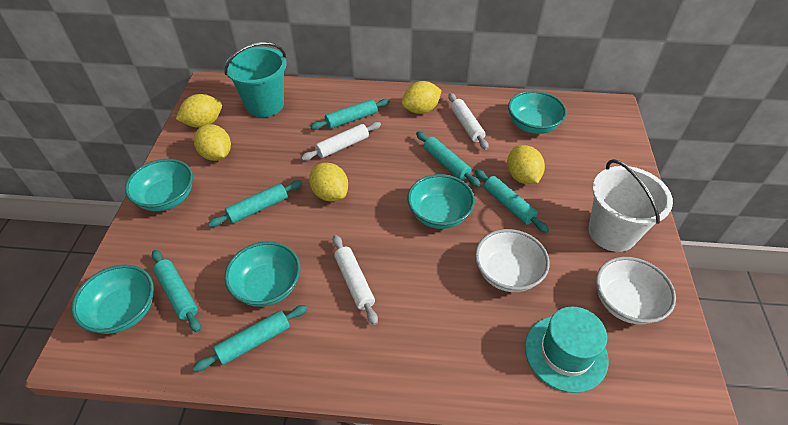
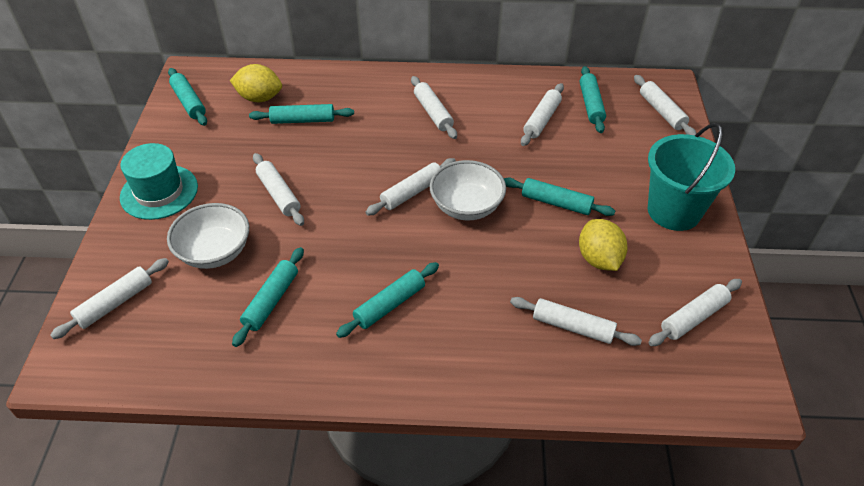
turquoise bowl: [72,265,154,334] [125,159,193,211] [224,241,301,307] [407,174,475,229] [508,91,567,134] = 5 -> none = 0
white bucket: [588,159,673,252] = 1 -> none = 0
white rolling pin: [301,122,381,161] [333,235,378,325] [448,93,489,150] = 3 -> [50,258,169,339] [253,153,304,226] [366,158,456,215] [411,76,457,139] [510,297,642,346] [521,83,564,146] [634,75,696,135] [648,279,742,346] = 8
yellow lemon: [176,94,222,128] [194,124,231,161] [309,162,348,201] [402,81,442,114] [507,145,545,184] = 5 -> [230,64,282,102] [579,219,628,271] = 2

